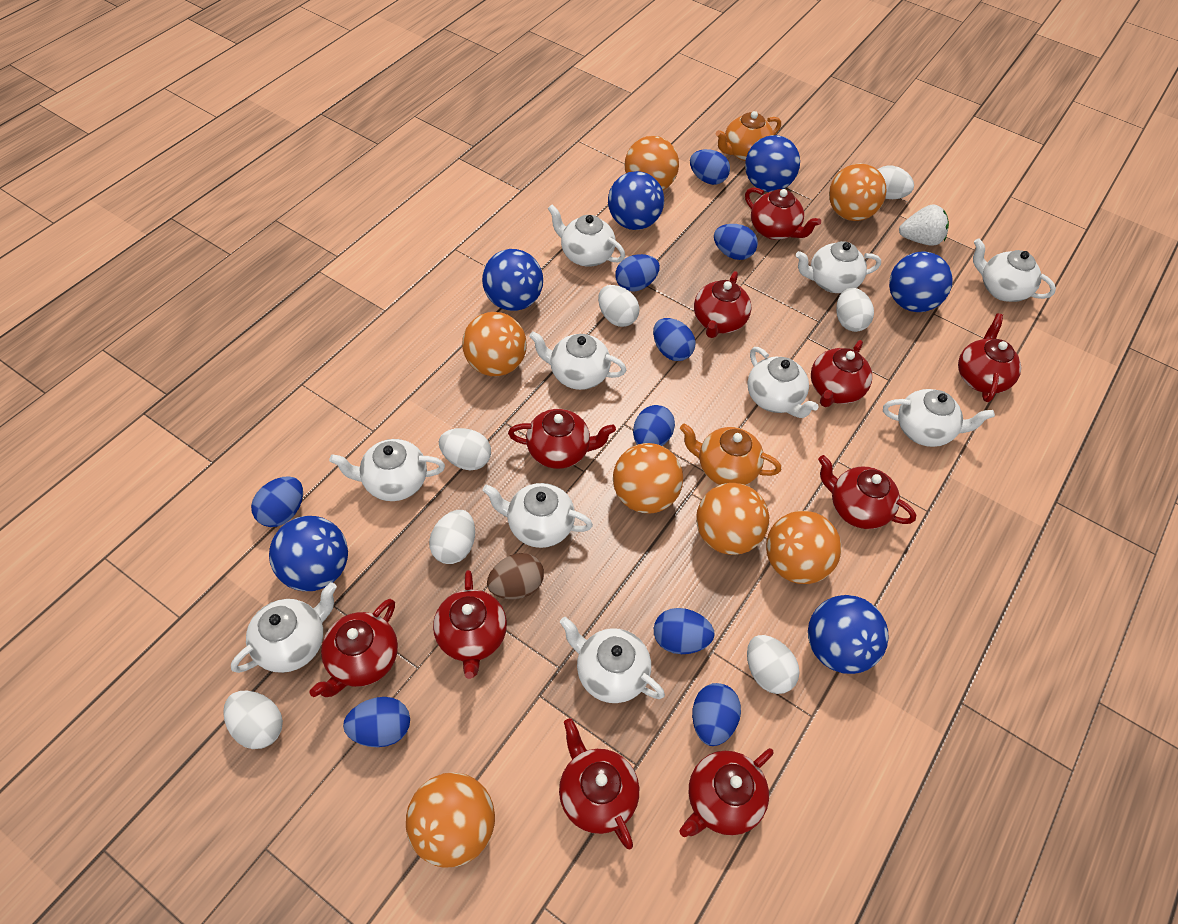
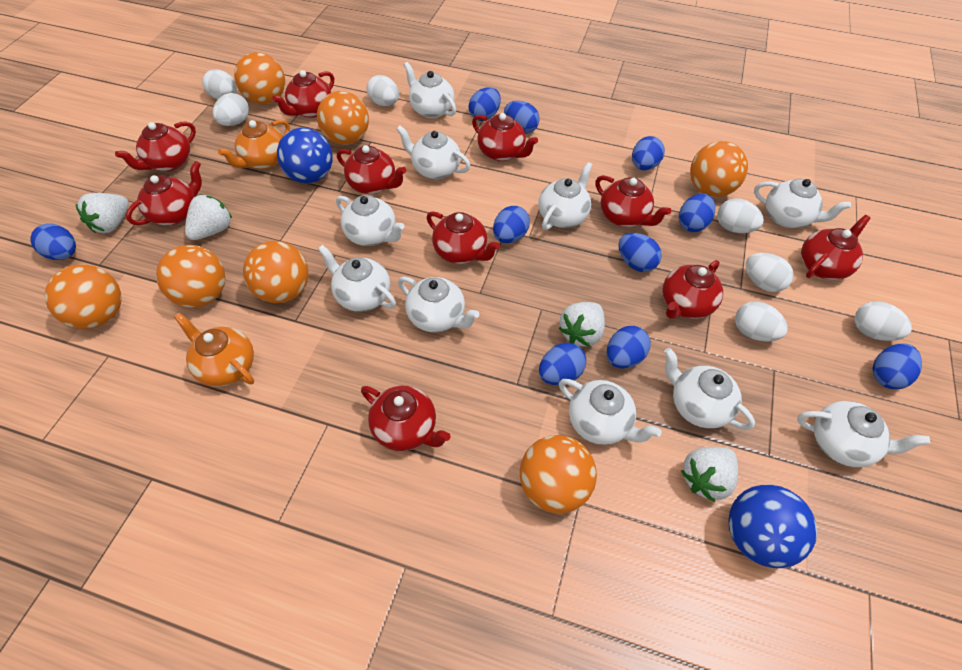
blue ball: [269,516,348,591] [482,249,543,311] [608,171,664,230] [745,135,800,192] [808,595,888,674] [889,251,953,312] = 6 -> [277,128,333,183] [728,485,817,568] = 2
blue egg: [251,476,303,527] [343,697,410,747] [615,254,660,292] [633,405,675,446] [653,318,695,361] [654,608,715,654] [690,149,730,185] [692,683,741,746] [714,224,758,260] = 9 -> [30,223,76,260] [468,88,501,121] [493,206,530,243] [504,101,540,134] [539,343,586,385] [606,326,651,369] [618,233,662,272] [632,136,665,170] [679,193,715,232] [872,343,922,389] = 10
brown egg: [487,553,544,599] = 1 -> none = 0
white strawberry: [899,204,949,246] = 1 -> [76,193,129,233] [185,195,232,240] [559,302,605,347] [681,447,738,502] = 4

